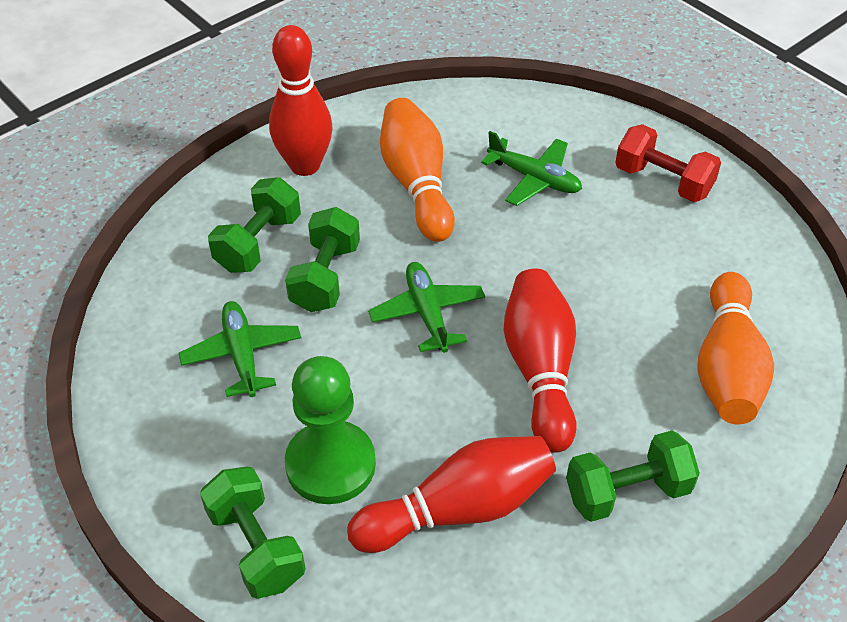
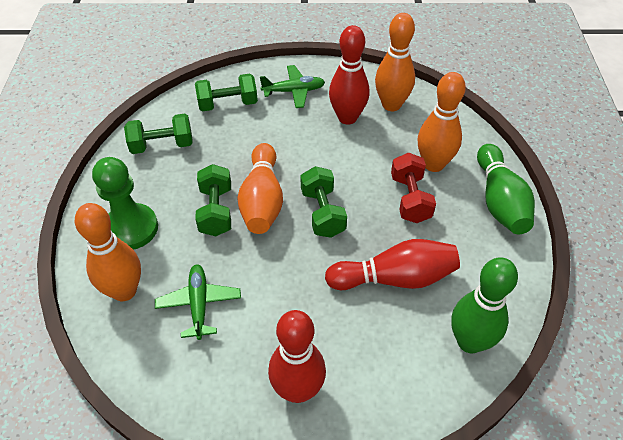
green bowling pin: none = 0 -> [451,257,518,353] [477,144,535,235] = 2
green plane: [179,301,301,397] [368,262,485,353] [481,131,582,206] = 3 -> [155,264,241,340] [260,65,325,108] = 2
orange bowling pin: [380,98,455,242] [697,272,774,424] = 2 -> [75,203,141,301] [237,143,283,234] [375,13,415,111] [418,72,466,172] = 4

